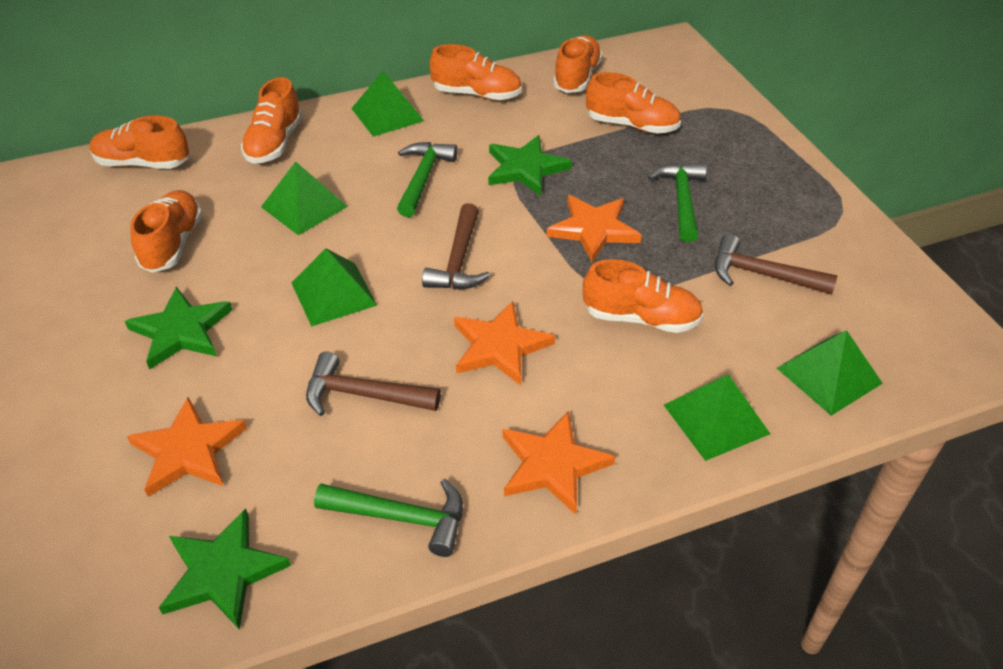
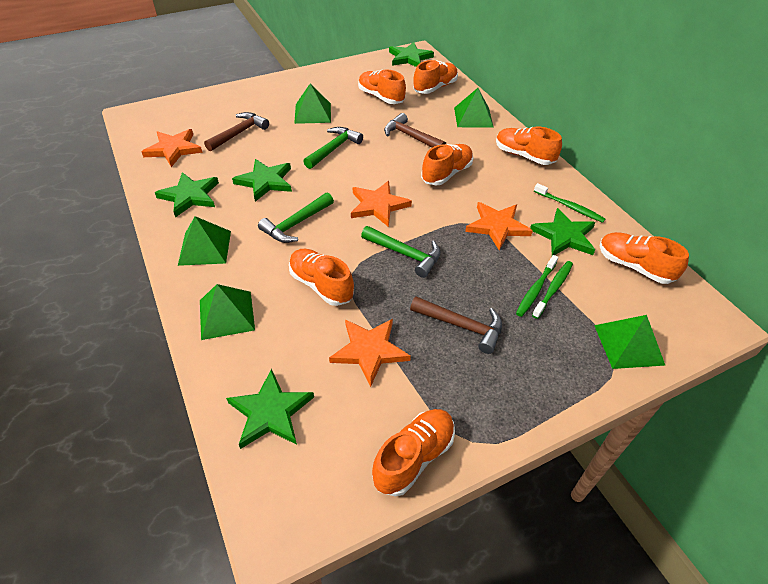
green star: [125,287,232,370] [159,509,291,630] [488,135,572,196] = 3 -> [155,172,219,217] [226,369,314,449] [232,159,292,202] [389,42,434,67] [530,208,596,256] = 5
green toothbrush: none = 0 -> [516,255,558,317] [532,261,573,319] [534,183,605,223] = 3

